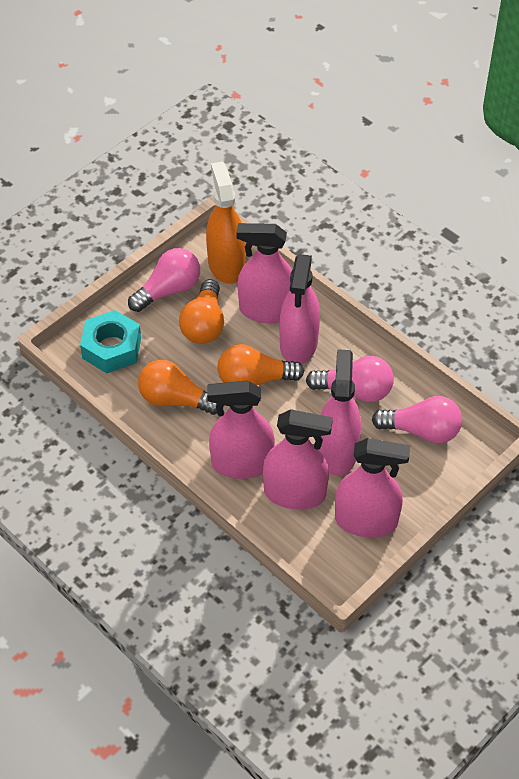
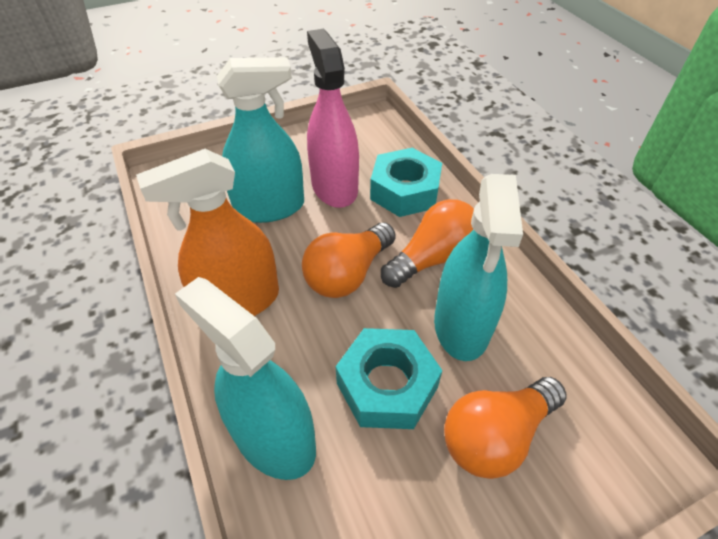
pink light bulb: [128,248,200,312] [306,356,394,402] [372,396,462,443] = 3 -> none = 0
pink spray bottle: [207,381,275,479] [236,223,292,323] [263,409,333,510] [279,254,320,364] [318,349,361,476] [335,438,410,537] = 6 -> [307,29,359,208] = 1
turquoise nut: [80,310,141,373] = 1 -> [336,328,443,429] [370,148,442,217] = 2
turquoise spray bottle: none = 0 -> [175,277,316,480] [217,57,304,223] [434,174,523,361] = 3

